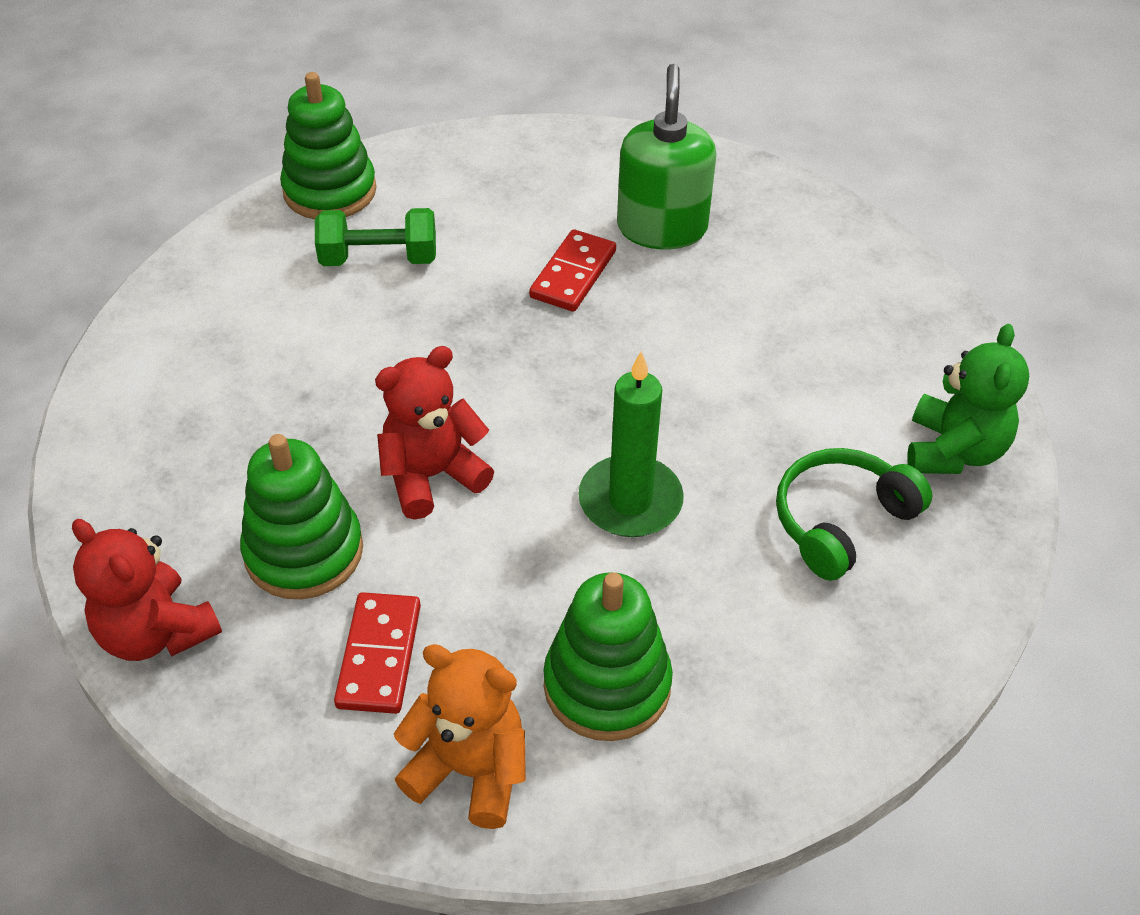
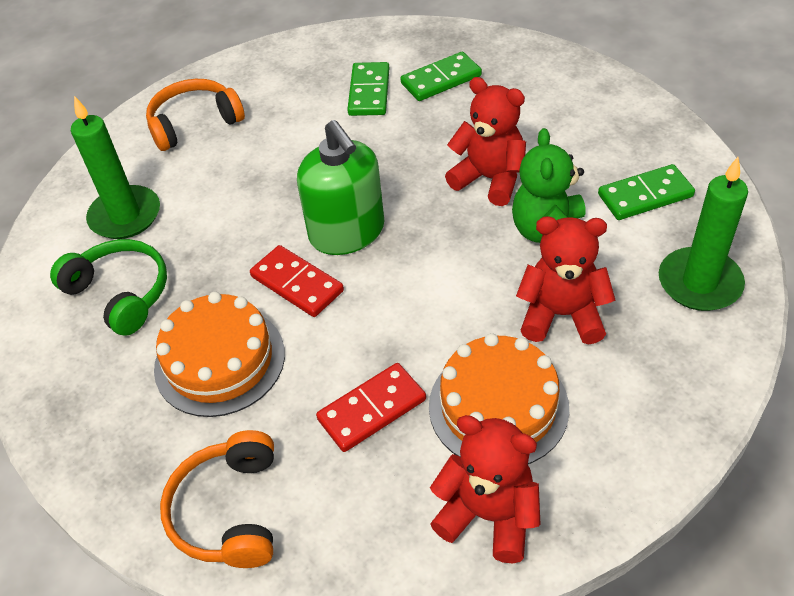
green candle: [578,351,684,537] = 1 -> [71,96,160,239] [659,157,748,311] = 2
green domino: none = 0 -> [347,62,389,116] [400,52,482,101] [598,164,695,220] = 3
green dumbbell: [315,208,436,266] = 1 -> none = 0
green stacking toy: [240,434,363,599] [280,72,377,219] [543,572,673,741] = 3 -> none = 0
orange cake: none = 0 -> [154,292,285,417] [429,333,569,464] = 2
orange headphones: none = 0 -> [146,79,245,151] [160,430,274,568] = 2
orange teddy bear: [394,644,526,829] = 1 -> none = 0
red teddy bear: [72,519,222,661] [375,346,494,520] = 2 -> [430,415,540,563] [445,77,526,206] [516,216,615,344] = 3

